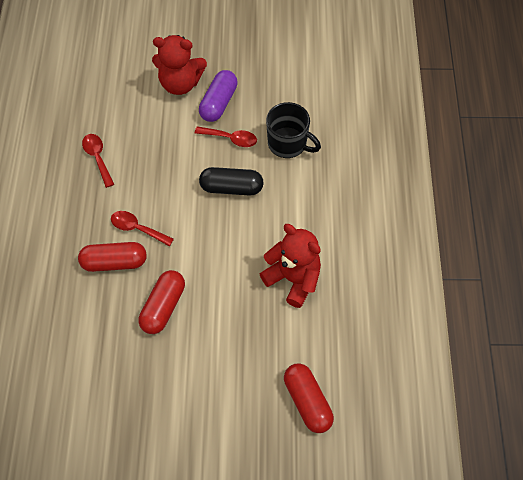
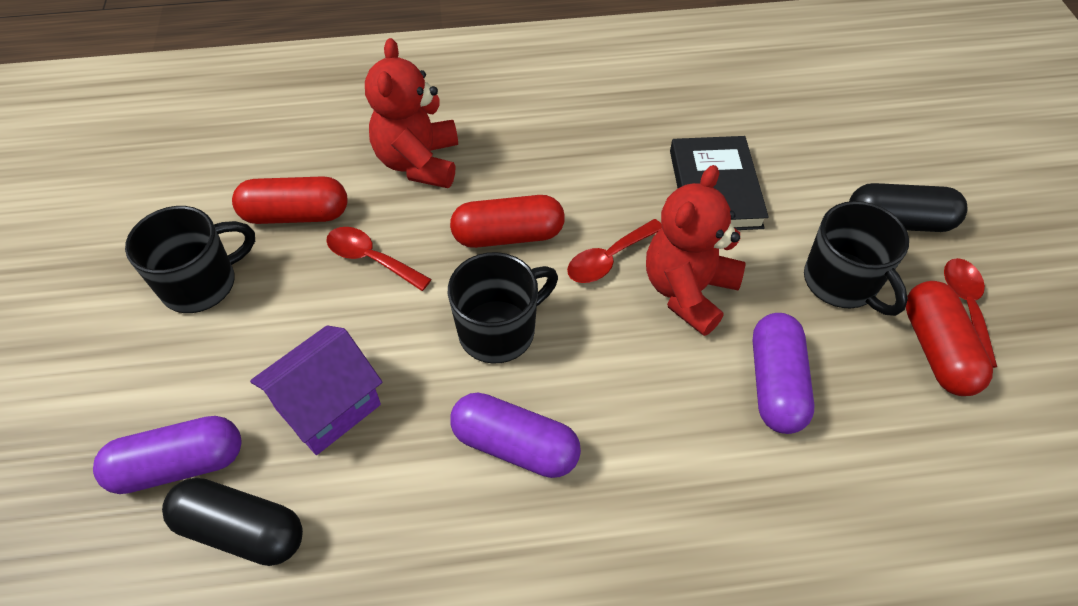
black book: none = 0 -> [670,136,769,230] = 1
black capsule: [199,167,264,196] = 1 -> [162,478,303,566] [849,183,967,232] = 2
black mug: [266,102,321,158] = 1 -> [125,206,255,313] [448,252,558,364] [804,201,909,316] = 3
purple capsule: [199,70,238,122] = 1 -> [93,416,242,494] [450,393,581,478] [752,313,814,434] = 3
purple house: none = 0 -> [250,325,383,455] = 1

